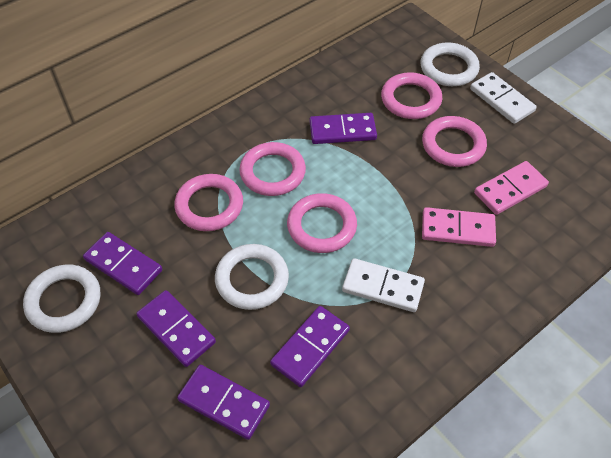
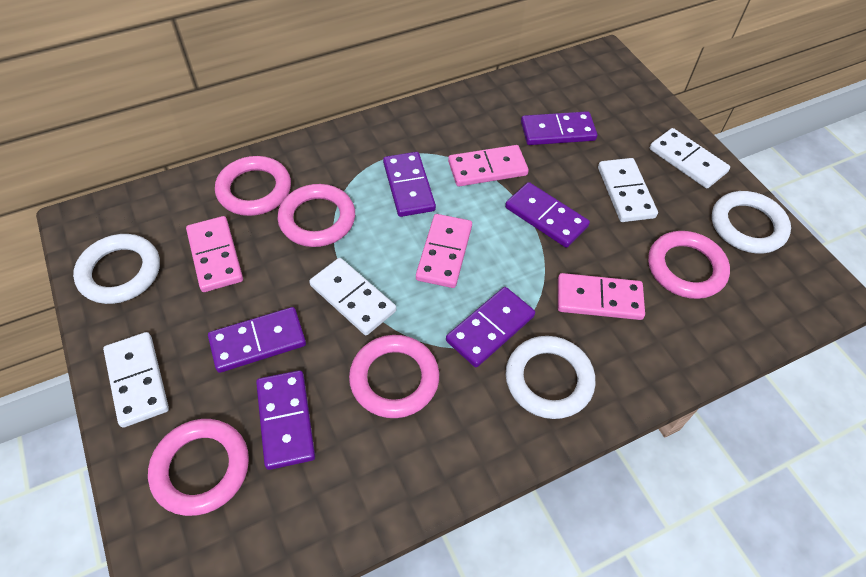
pink domino: [422,207,496,247] [474,161,549,215] = 2 -> [186,216,243,292] [416,214,472,288] [448,145,529,186] [558,273,645,320] = 4
purple domino: [83,232,162,295] [136,290,216,367] [177,365,270,440] [270,306,350,387] [310,113,377,144] = 5 -> [208,307,306,373] [256,370,315,470] [383,152,436,217] [446,287,535,367] [505,182,590,248] [521,111,597,145] = 6
white domino: [342,258,425,312] [470,72,537,124] = 2 -> [103,332,169,428] [309,258,396,335] [598,158,658,222] [650,128,730,188] = 4

